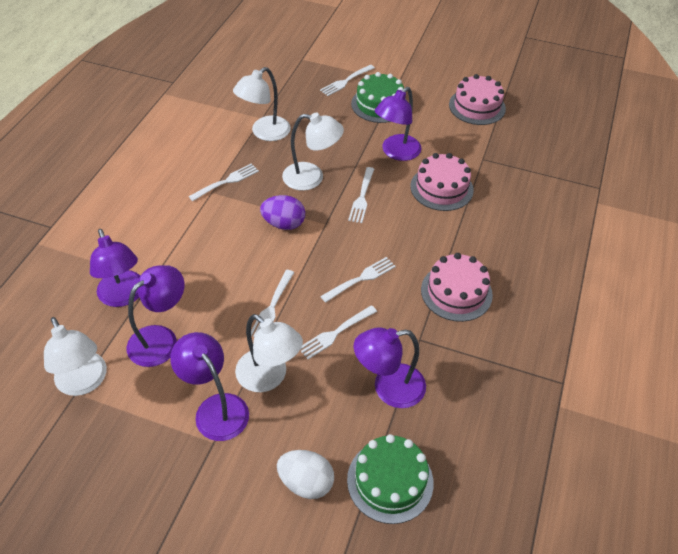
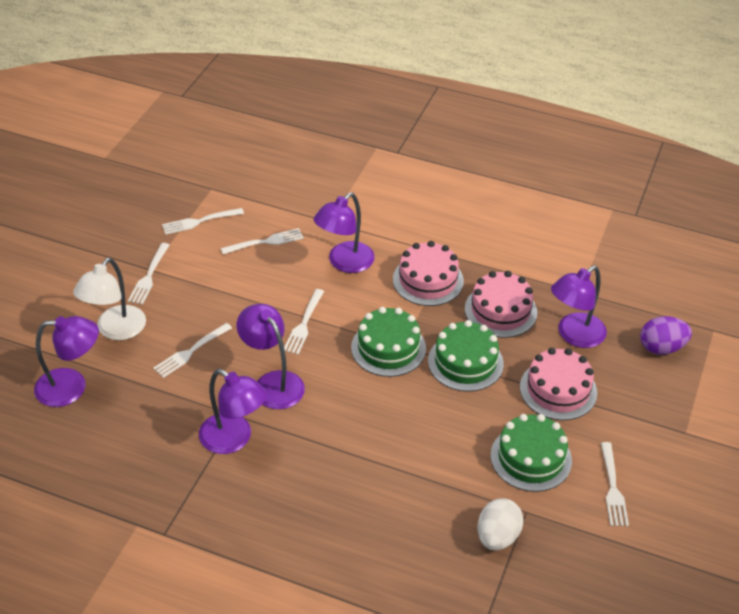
green cake: [347,434,434,524] [351,72,406,123] = 2 -> [351,307,426,377] [428,320,504,392] [491,414,572,492] = 3
white lamp: [44,317,107,396] [233,67,291,141] [235,314,303,392] [282,113,344,191] = 4 -> [73,258,146,340] = 1

